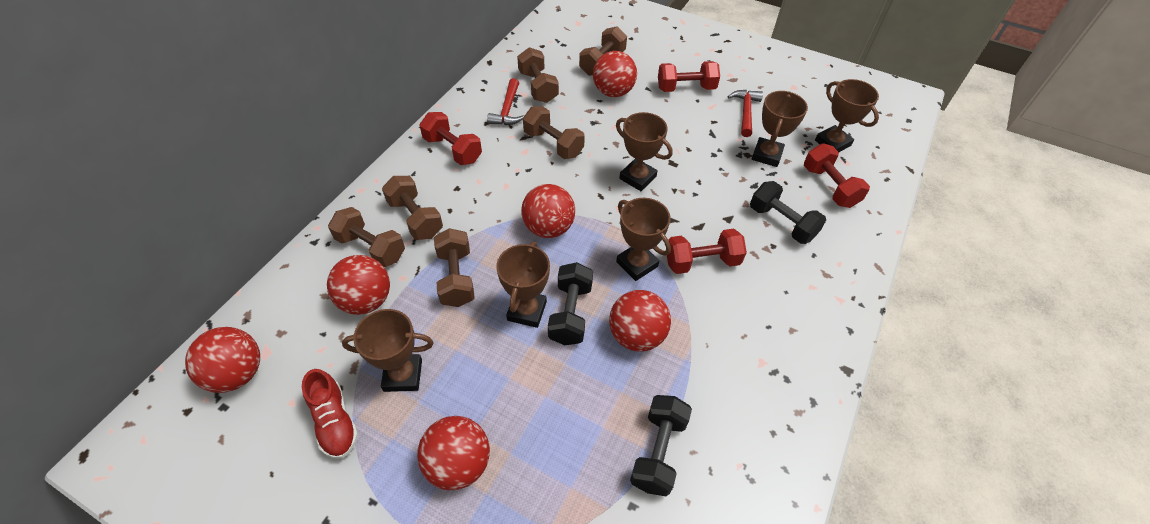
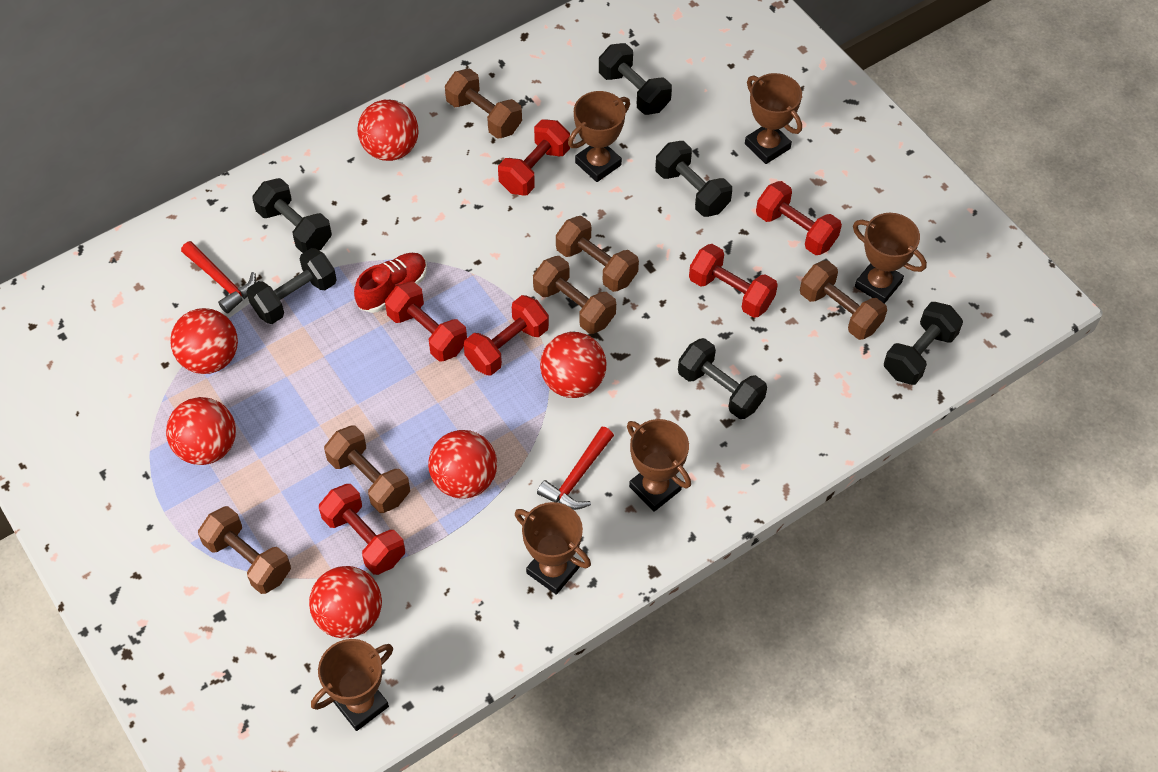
black dumbbell: [548,262,593,345] [630,395,692,496] [750,181,826,244] = 3 -> [246,248,337,324] [252,178,332,253] [599,43,672,115] [655,141,732,217] [678,338,767,419] [884,302,963,385] = 6
red dumbbell: [420,112,482,165] [658,61,720,92] [667,229,747,274] [804,143,870,208] = 4 -> [319,484,405,575] [385,281,467,362] [464,295,549,375] [498,119,570,195] [689,244,778,318] [756,181,842,255] = 6

